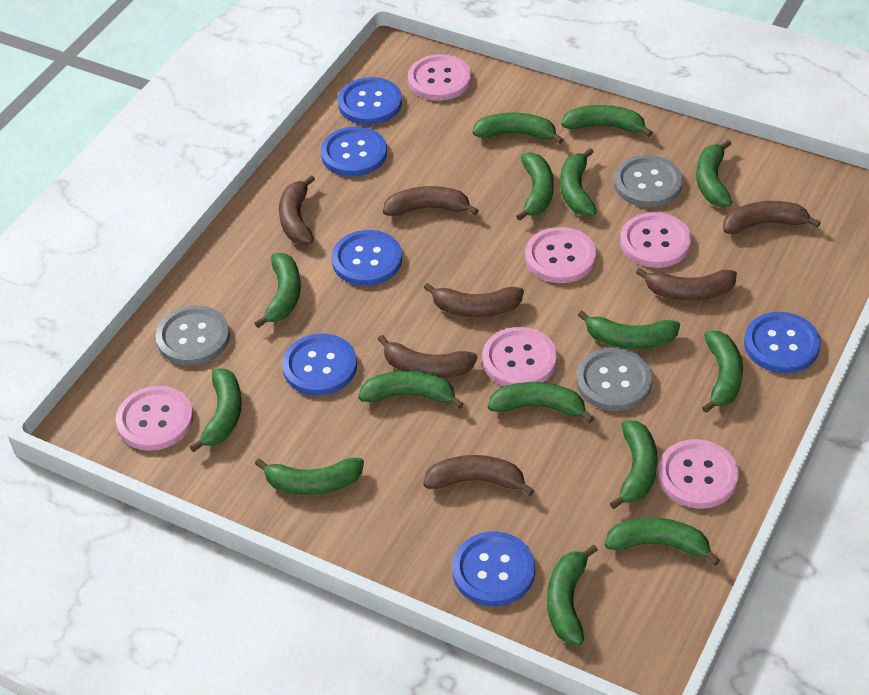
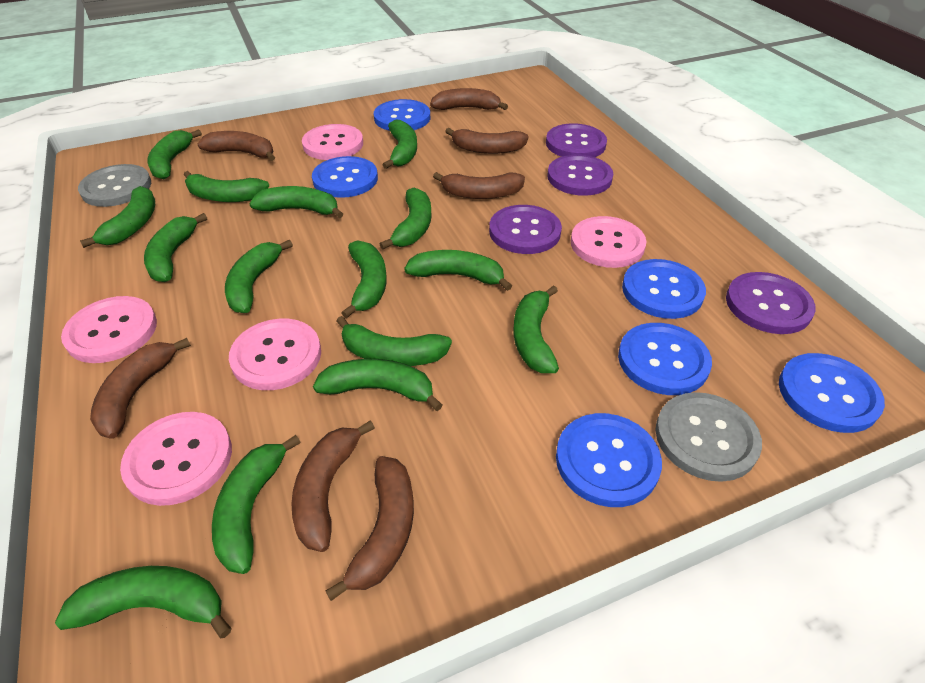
grey button: [156,306,230,366] [576,348,653,411] [614,155,683,207] = 3 -> [78,164,151,207] [655,392,762,482] = 2
pink button: [116,386,193,451] [408,54,471,101] [482,327,557,386] [525,227,596,283] [620,212,691,268] [658,439,739,509] = 6 -> [61,296,157,363] [120,412,232,506] [229,319,321,390] [302,124,363,160] [571,216,646,268] = 5
purple button: none = 0 -> [489,205,562,254] [546,123,607,157] [547,155,613,196] [726,272,816,334] = 4

